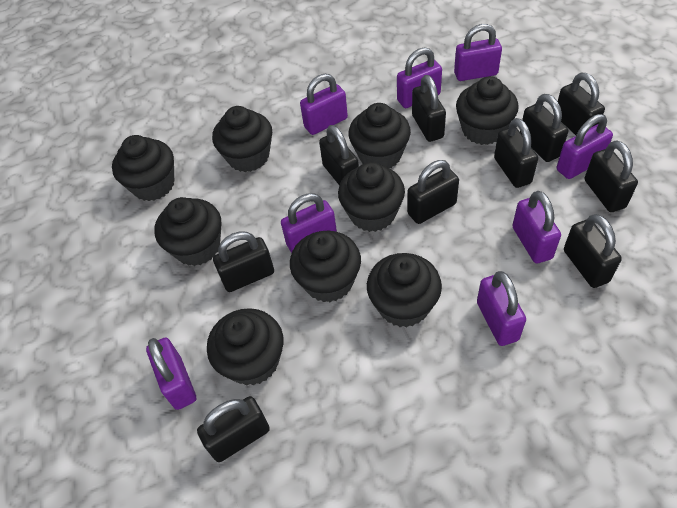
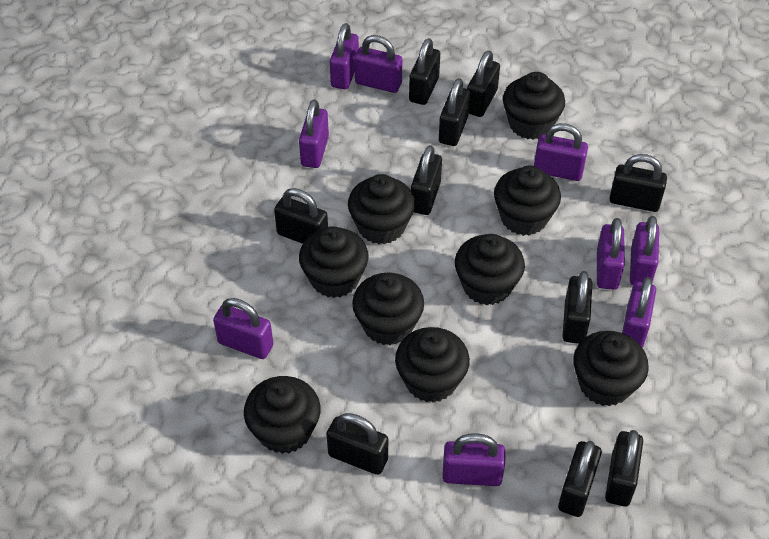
purple padlock: [146,337,196,410] [281,193,337,253] [300,74,348,135] [397,48,442,108] [454,24,502,81] [477,271,526,346] [512,191,561,263] [557,114,613,179] = 8 -> [213,298,273,359] [299,100,329,168] [330,23,359,89] [354,35,402,93] [442,433,505,486] [534,123,588,181] [597,218,625,290] [622,277,656,348] [630,216,659,285] = 9

